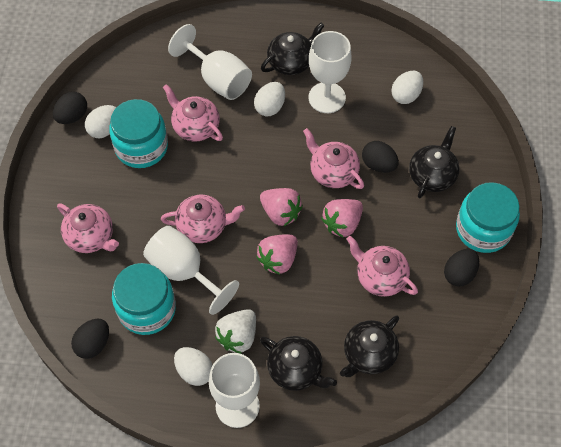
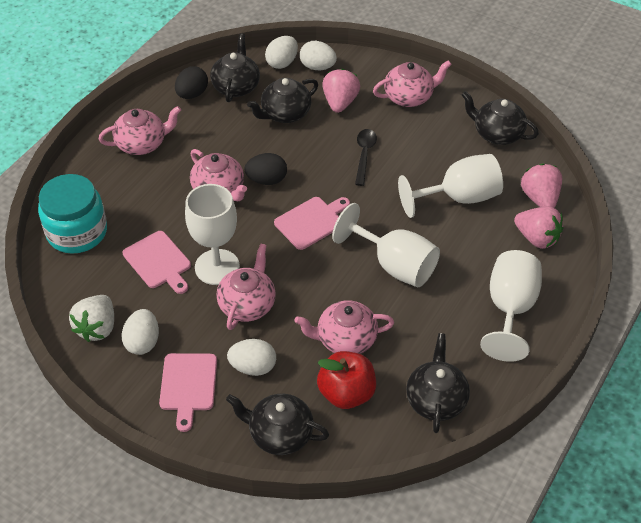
black egg: [53,92,87,124] [71,319,109,359] [362,141,399,173] [444,249,479,287] = 4 -> [175,66,208,99] [244,153,287,185] = 2
black spoon: none = 0 -> [355,129,377,186] = 1
black teapot: [260,336,337,391] [261,23,324,75] [340,315,399,377] [409,126,459,198] = 4 -> [210,33,260,102] [226,394,329,455] [247,78,318,123] [406,333,470,433] [462,91,539,145] = 5
pink cutting board: none = 0 -> [123,231,191,294] [159,353,217,432] [274,197,350,250] = 3
red apple: none = 0 -> [317,351,376,409] = 1
turquoise jar: [109,99,168,168] [112,263,176,335] [456,182,520,253] = 3 -> [38,174,107,254] = 1

